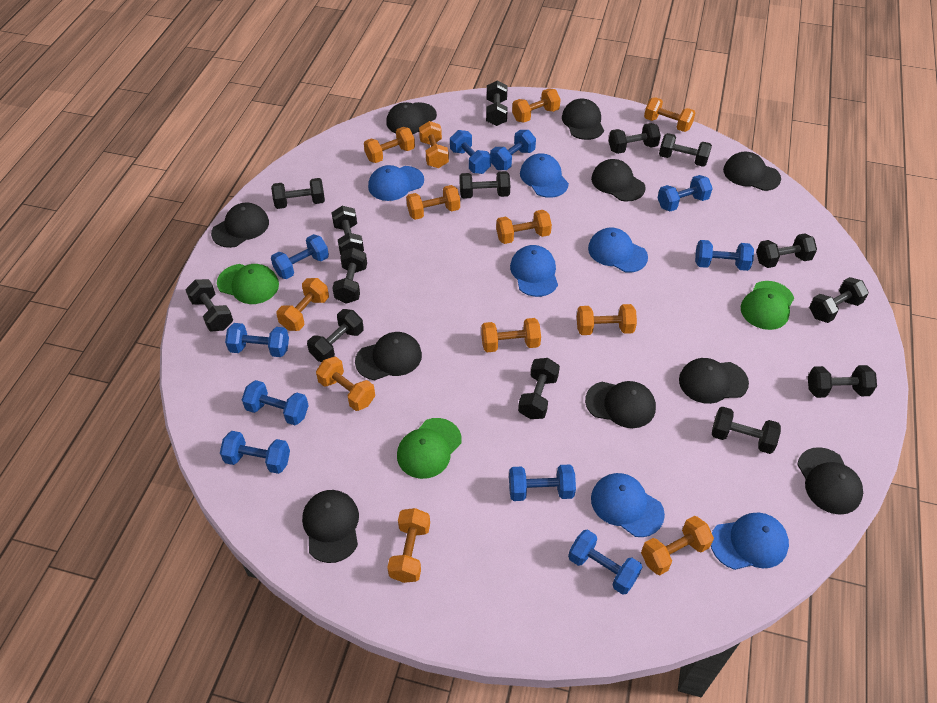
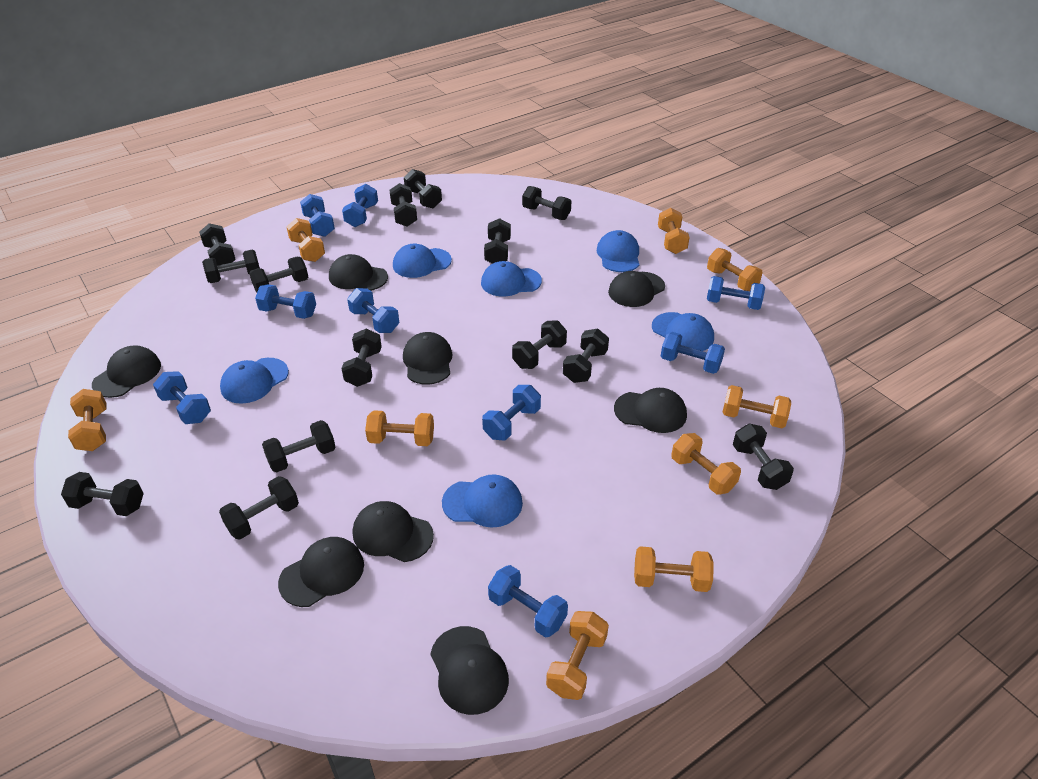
black cap: [211,202,269,248] [302,490,359,563] [355,332,422,380] [386,102,437,134] [562,99,604,140] [585,381,656,428] [591,159,645,201] [679,358,749,404] [723,152,781,191] [797,447,863,515] = 10 -> [92,345,161,398] [278,537,364,607] [329,254,388,291] [353,501,434,562] [403,332,452,385] [430,626,509,715] [608,271,665,307] [614,388,687,433] = 8
blue dumbbell: [220,431,290,474] [225,323,289,357] [242,380,309,425] [271,234,329,279] [450,130,491,174] [490,130,536,170] [509,464,576,501] [568,529,642,595] [658,175,713,211] [695,240,754,271] = 10 -> [153,371,211,424] [255,284,316,319] [300,194,335,237] [342,184,378,227] [347,288,399,333] [482,385,541,441] [488,565,568,638] [661,332,725,374] [707,276,765,310] = 9
green cap: [217,264,279,304] [397,418,462,479] [741,281,794,330] = 3 -> none = 0
orange dumbbell: [276,278,329,331] [316,357,375,411] [364,127,415,163] [387,508,430,583] [406,185,460,220] [419,121,449,168] [481,318,541,352] [496,210,552,244] [512,88,561,123] [577,304,637,335] [641,516,714,575] [644,97,696,132] = 12 -> [68,389,107,451] [286,218,325,262] [365,410,434,446] [546,611,609,700] [634,546,714,592] [658,208,690,254] [671,433,741,495] [707,248,763,291] [722,385,791,428] = 9

